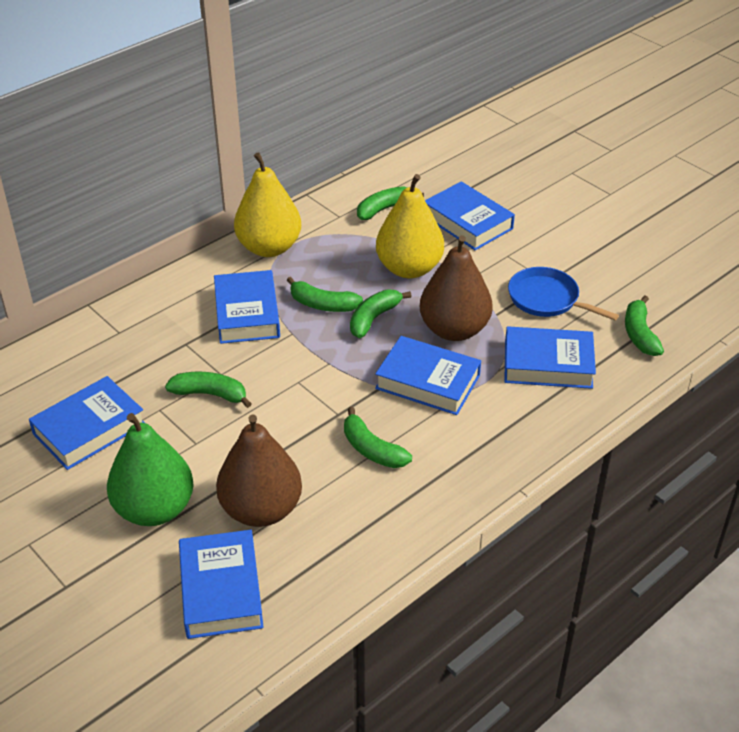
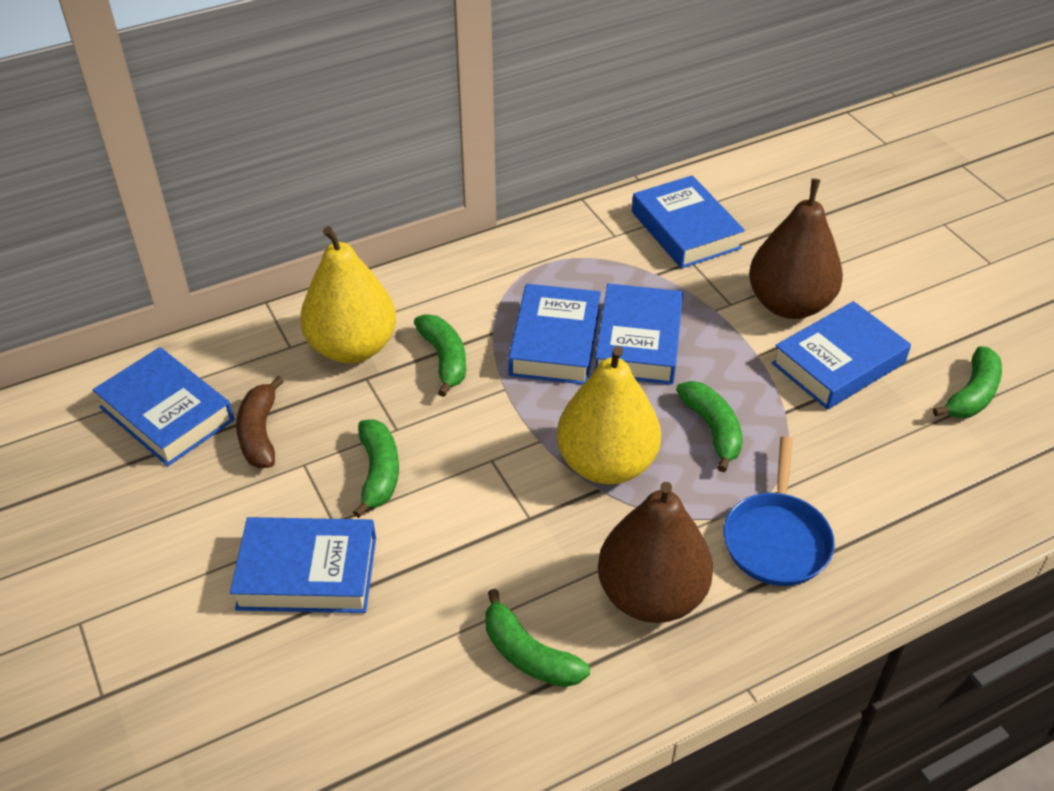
brown banana: none = 0 -> [236,376,284,468] = 1
green banana: [165,372,252,408] [287,277,363,312] [344,407,412,468] [350,289,412,338] [357,186,424,220] [625,296,664,356] = 6 -> [353,420,399,518] [414,314,466,397] [485,589,590,687] [676,381,743,472] [933,346,1002,418] = 5
green pear: [107,413,194,526] = 1 -> none = 0

